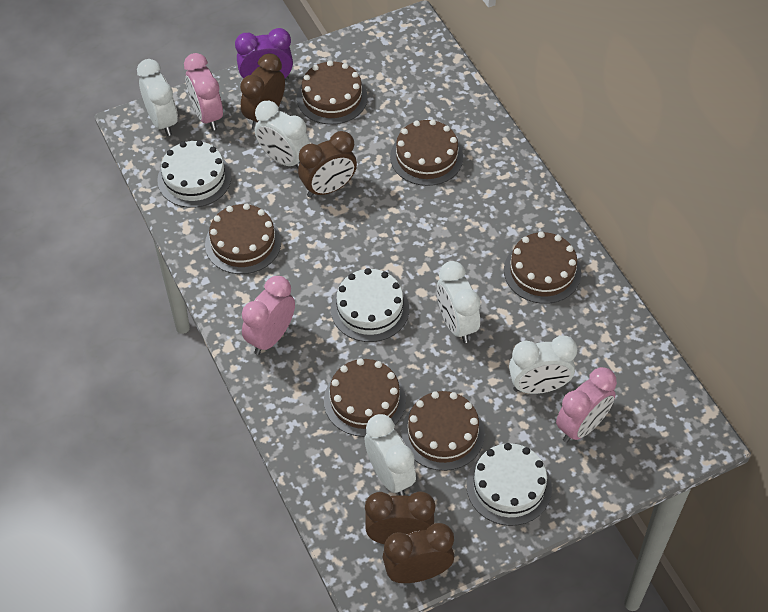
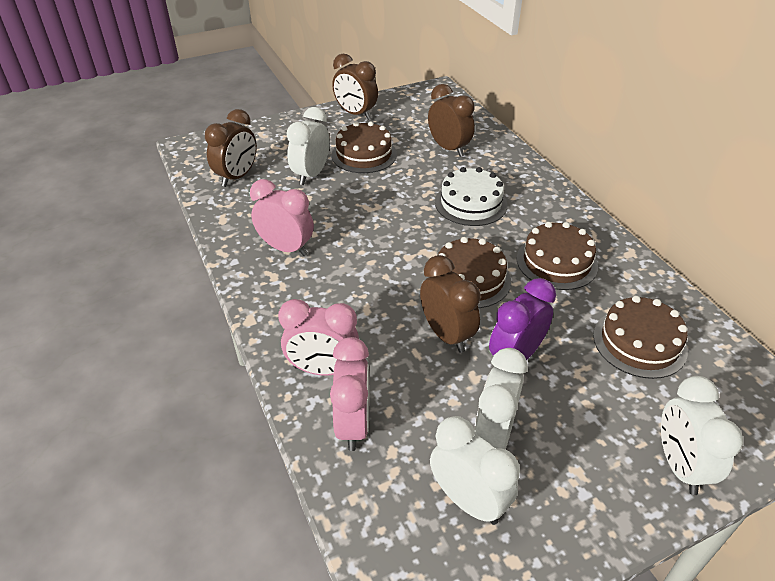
brown cake: [205,204,281,274] [297,60,367,125] [324,358,406,437] [390,119,463,186] [401,391,485,471] [504,231,581,304] = 6 -> [331,121,397,173] [438,237,511,308] [516,222,598,290] [593,296,688,379] = 4
white cake: [157,140,231,208] [331,268,409,342] [466,443,552,526] = 3 -> [435,167,507,226] = 1
white clock: [137,59,178,136] [255,101,310,168] [365,414,416,496] [437,261,481,343] [509,336,577,394] = 5 -> [286,107,330,185] [430,416,520,525] [474,348,528,449] [661,376,743,495] = 4

